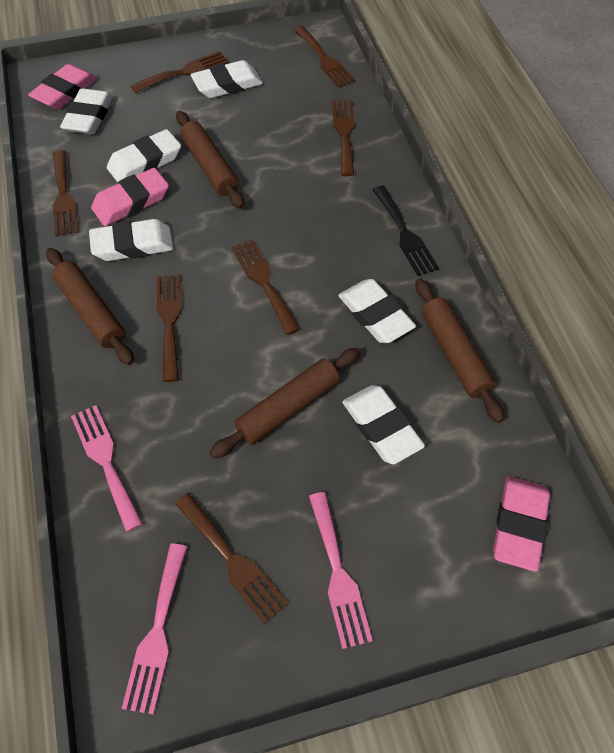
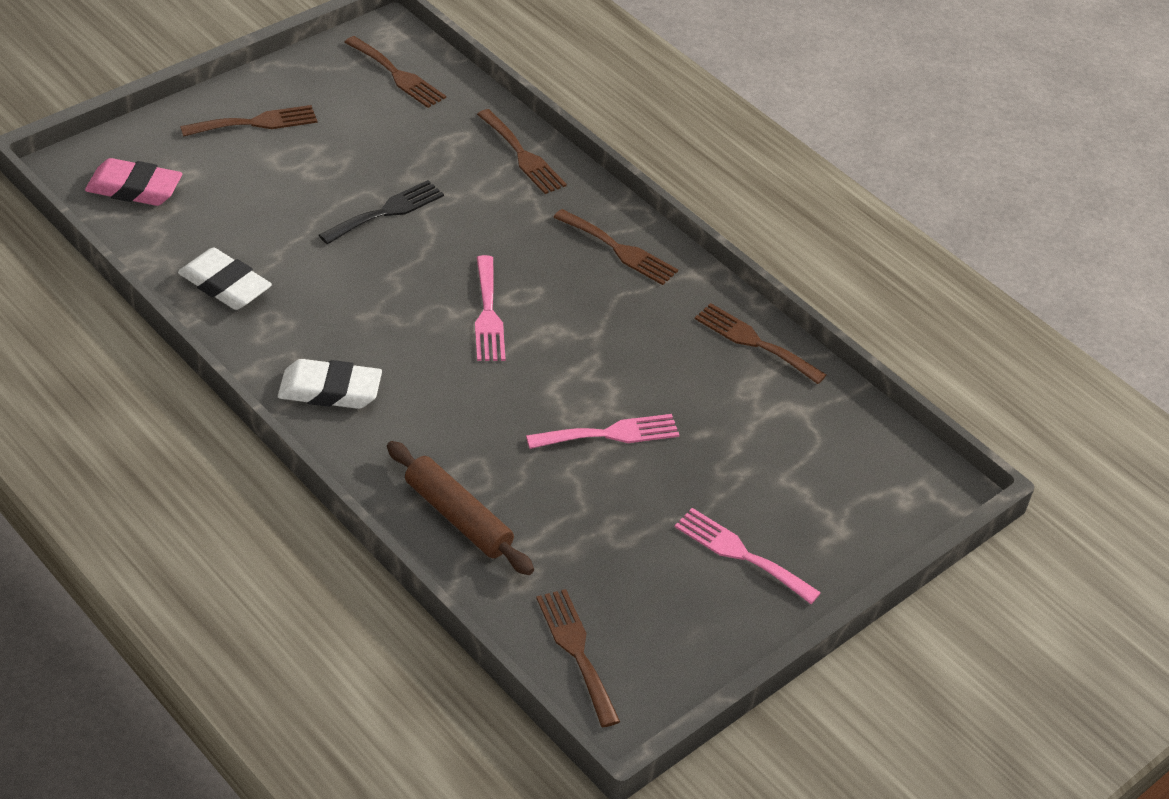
brown fork: [53,150,79,236] [131,51,229,93] [157,274,182,382] [175,493,288,624] [231,239,300,335] [293,26,355,88] [333,101,355,176] = 7 -> [180,105,317,137] [344,36,446,108] [477,109,567,194] [536,589,620,727] [553,209,678,285] [695,303,826,384] = 6
brown rolling pin: [46,248,134,365] [176,111,244,209] [210,348,360,458] [415,278,504,423] = 4 -> [387,441,534,575] = 1
pink eraser: [28,64,97,109] [91,168,169,226] [493,476,550,572] = 3 -> [85,158,182,206] = 1
white eraser: [60,88,113,134] [89,219,173,261] [107,129,181,182] [191,60,263,98] [338,279,416,343] [342,385,425,464] = 6 -> [178,248,272,310] [278,359,382,409] = 2

